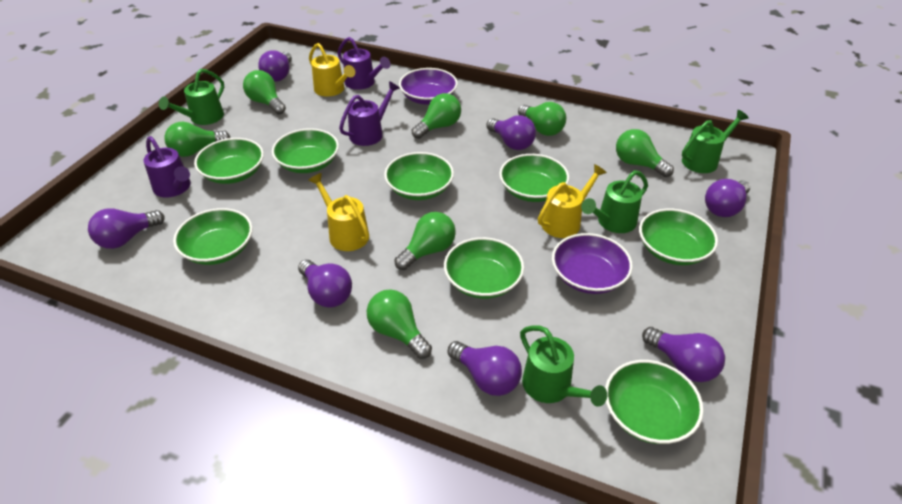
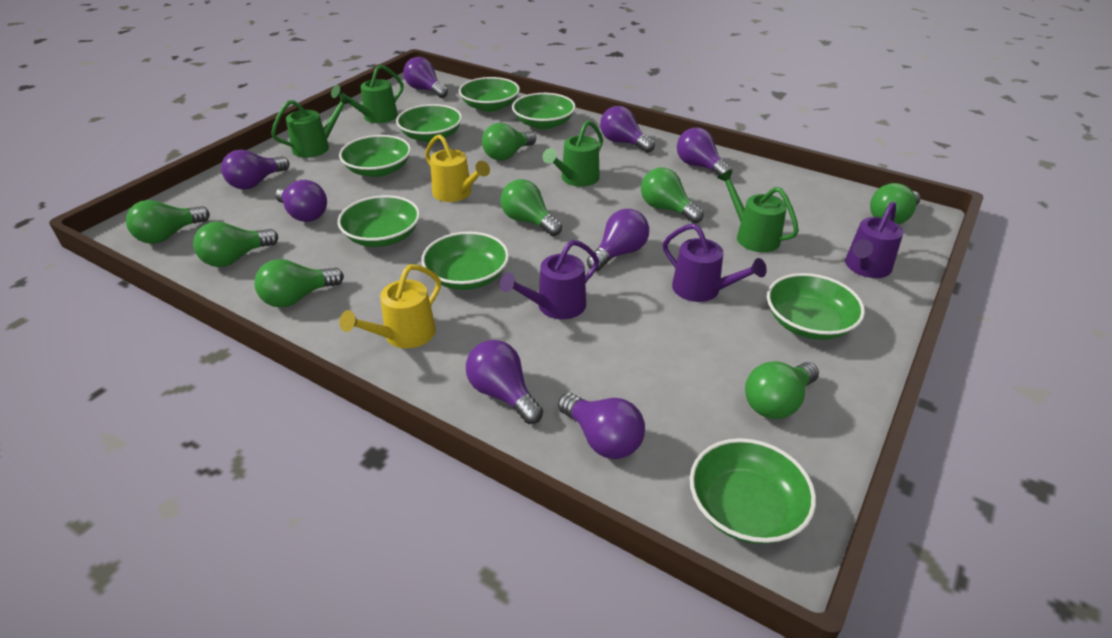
green light bulb: [164,122,230,157] [243,70,286,115] [367,289,432,359] [394,212,456,270] [412,93,461,139] [518,102,566,136] [616,129,674,177] = 7 -> [126,200,210,244] [193,221,278,267] [254,259,344,308] [482,123,536,161] [500,179,562,236] [641,168,704,223] [745,362,819,419] [870,183,921,225] = 8
purple bowl: [399,68,458,105] [552,233,633,294] = 2 -> none = 0
purple light bulb: [88,208,164,249] [258,50,292,82] [298,260,352,308] [447,341,522,396] [486,115,536,150] [642,327,725,382] [705,179,750,217] = 7 -> [221,150,289,190] [275,180,327,222] [403,57,448,98] [466,340,543,424] [558,393,645,459] [587,209,649,271] [600,106,655,153] [677,128,732,176] = 8
yellow watering can: [308,173,369,251] [309,43,355,96] [538,164,607,238] = 3 -> [339,264,441,349] [425,134,490,202] = 2

